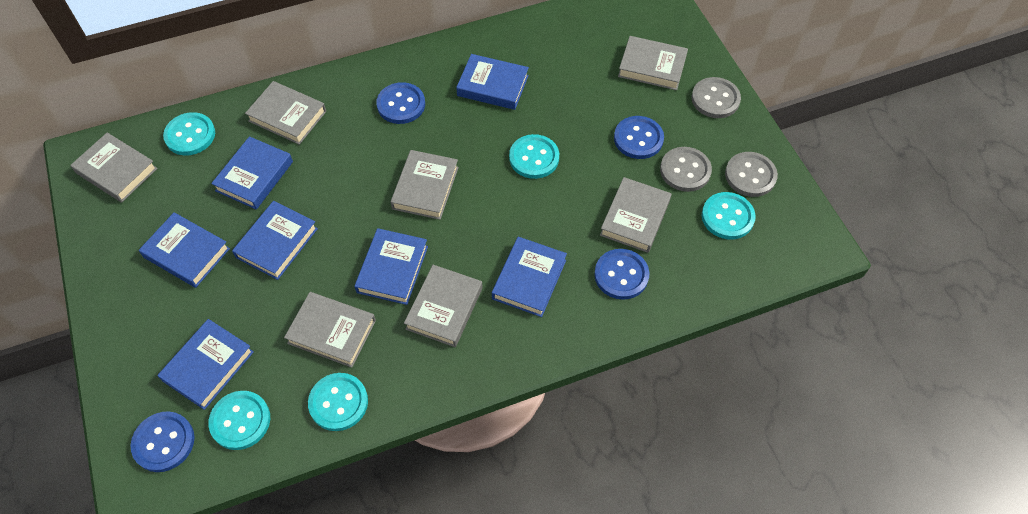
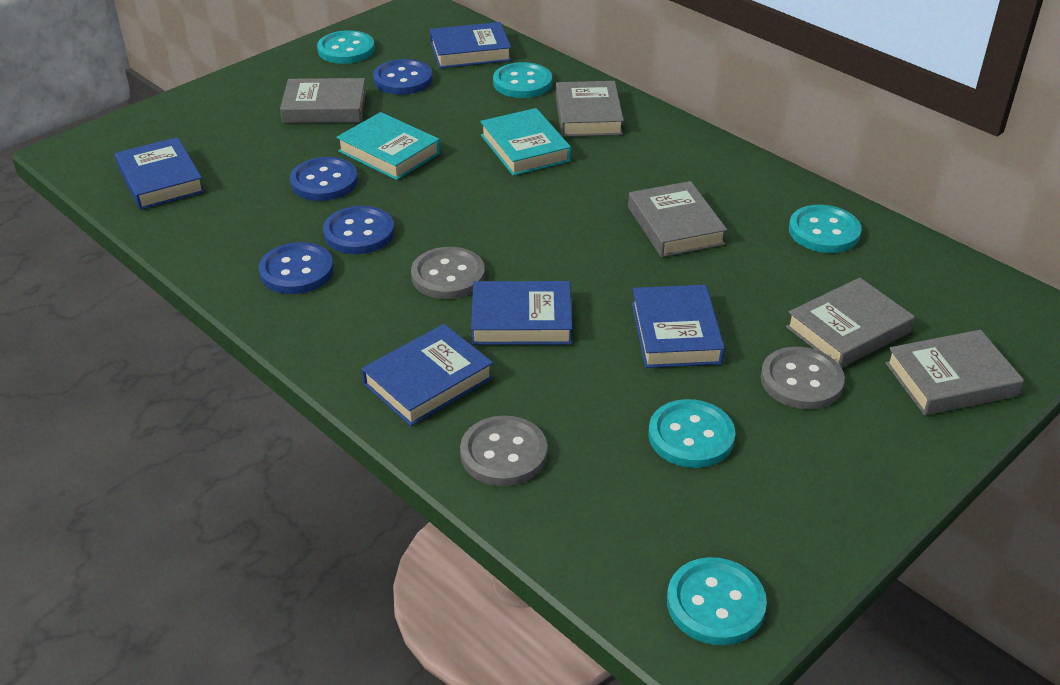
blue book: [139,212,230,288] [157,319,254,410] [211,136,293,210] [232,201,318,280] [354,228,428,305] [456,54,529,110] [492,237,567,317] = 7 -> [115,137,205,210] [362,324,494,426] [430,22,511,68] [471,281,572,345] [632,285,725,368] = 5
grey book: [70,132,158,202] [245,81,326,145] [284,292,376,368] [390,150,459,220] [404,265,483,347] [600,177,672,253] [618,36,688,90] = 7 -> [280,78,366,123] [556,81,624,137] [628,181,727,257] [786,278,915,368] [885,330,1024,416] = 5
turquoise book: none = 0 -> [336,112,440,180] [480,108,571,176] = 2

